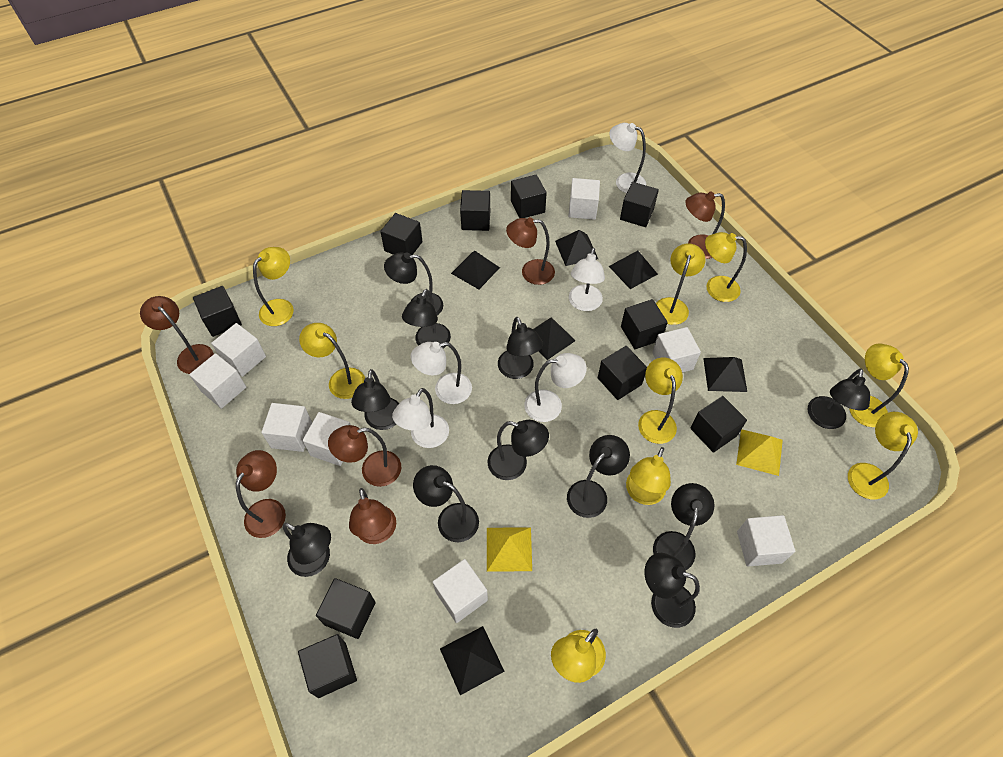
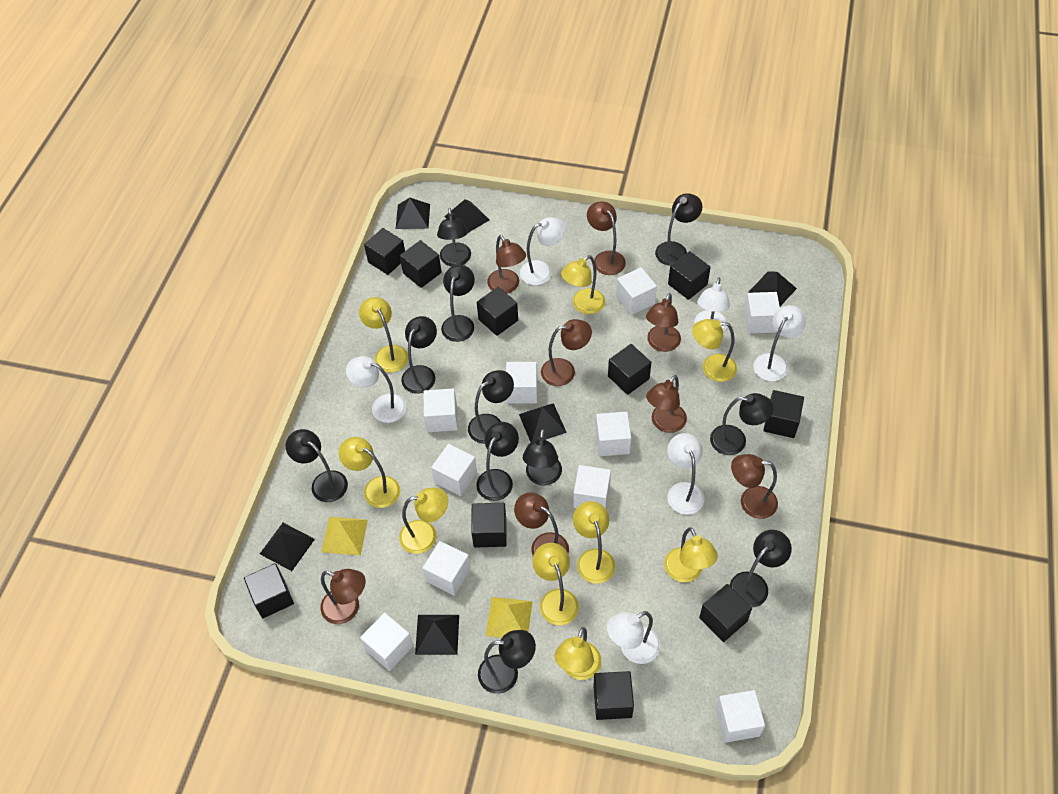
brown lamp: [140,296,214,374] [236,450,286,538] [328,425,401,487] [349,488,396,544] [506,217,555,285] [685,192,725,259] = 6 -> [320,569,366,624] [487,235,526,294] [514,492,569,555] [541,319,592,386] [587,201,626,275] [646,293,681,352] [646,375,687,433] [731,454,778,519] = 8
white cube: [189,353,246,409] [211,323,266,377] [261,403,312,452] [302,412,351,466] [433,559,488,623] [568,178,600,220] [652,327,701,372] [737,515,795,567] = 8 -> [360,612,413,671] [423,388,458,432] [423,541,471,596] [431,444,477,496] [506,362,538,404] [573,465,611,508] [595,412,631,456] [616,267,657,315] [715,690,765,743] [744,292,780,333] = 10
white lamp: [392,388,449,448] [411,342,472,404] [525,353,587,422] [569,248,605,311] [609,123,646,193] = 5 -> [346,356,406,423] [520,217,566,285] [607,611,660,664] [667,433,704,515] [694,278,730,333] [753,305,806,381] = 6

